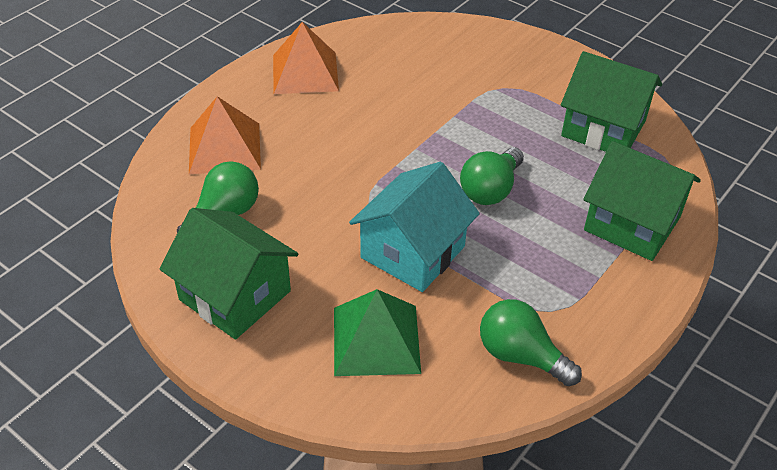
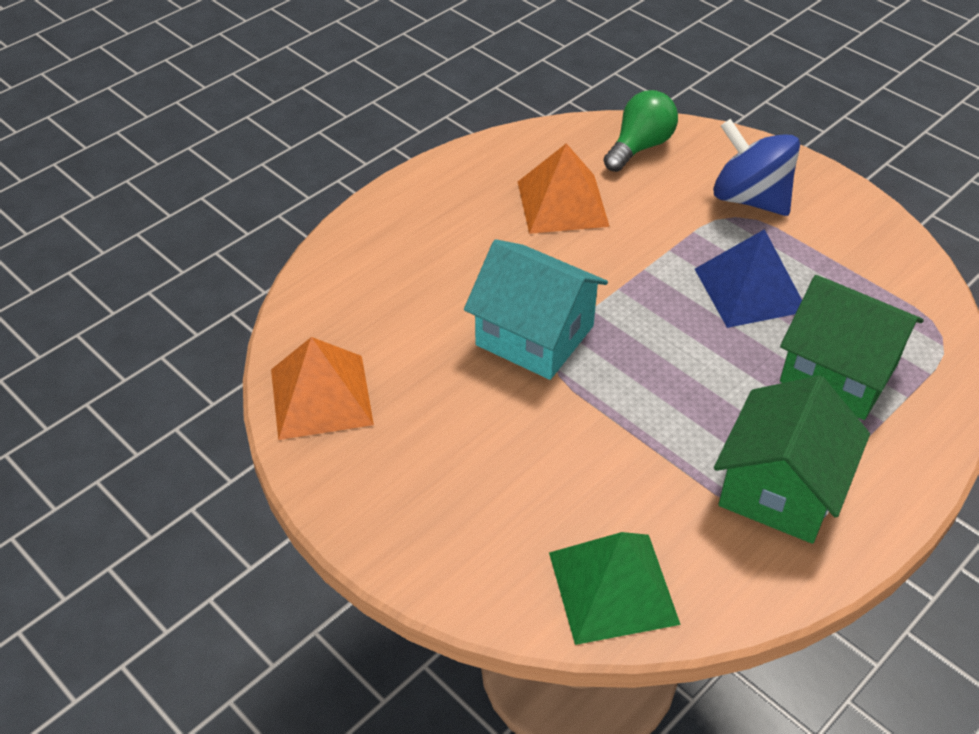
blue pyramid: none = 0 -> [695,229,802,328] = 1
blue spinning top: none = 0 -> [713,119,800,216] = 1
green house: [159,208,298,340] [561,51,662,152] [583,141,701,261] = 3 -> [714,375,870,544] [780,275,924,420] = 2
green light bulb: [177,161,259,233] [460,147,524,205] [480,299,582,386] = 3 -> [603,90,678,172] = 1

